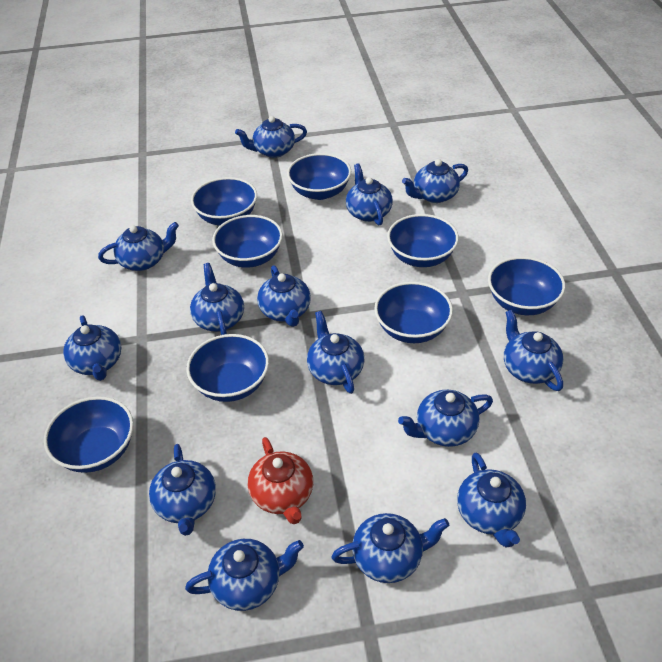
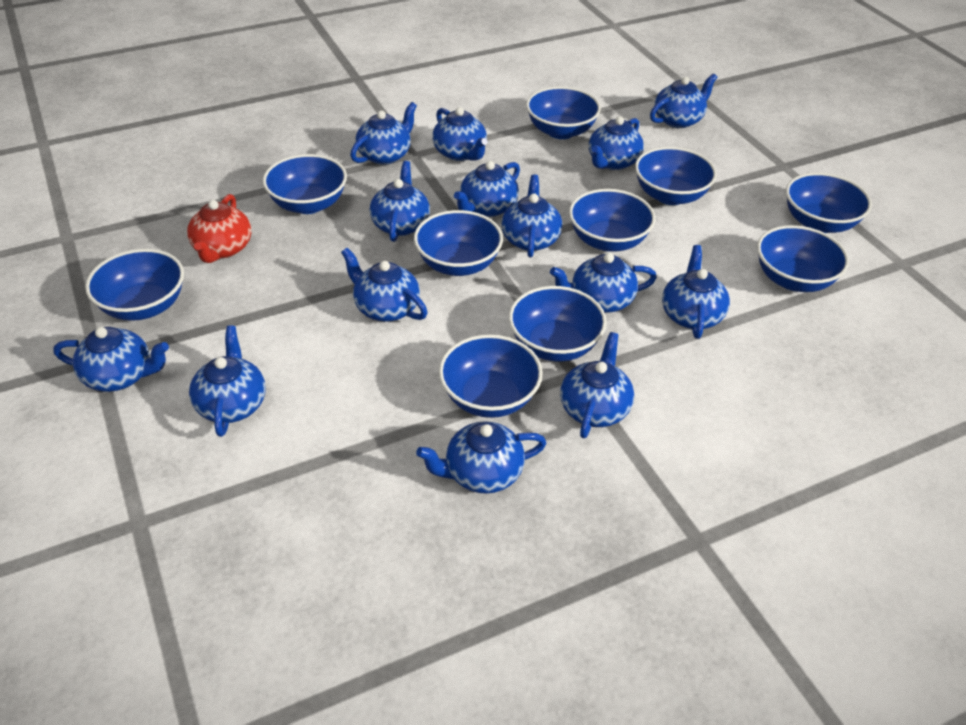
blue bowl: [44,396,134,473] [186,334,269,402] [191,177,257,226] [212,215,283,268] [287,153,351,200] [374,282,453,343] [387,214,459,267] [488,257,565,315] = 8 -> [85,249,184,321] [263,154,347,214] [414,210,503,276] [439,335,543,418] [509,286,607,362] [526,86,601,139] [569,189,655,252] [635,147,717,205] [757,225,849,292] [786,173,872,233] = 10

